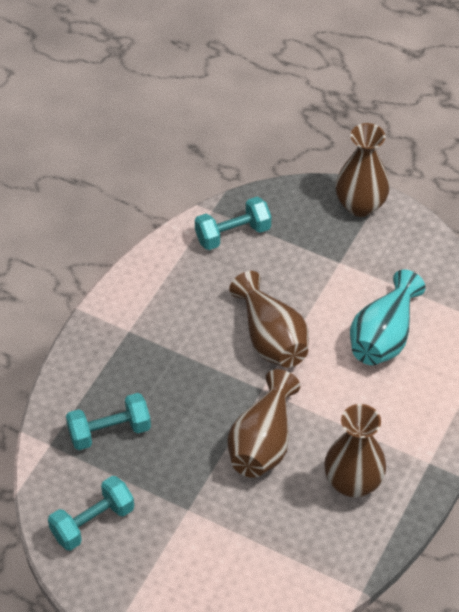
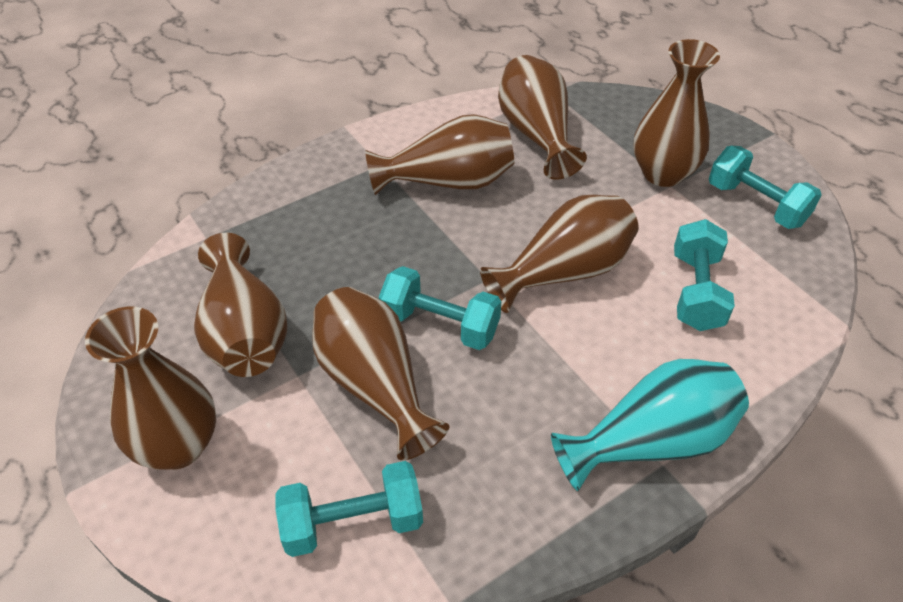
brown vase: [227,369,300,478] [229,271,309,368] [324,404,386,497] [335,123,390,217] = 4 -> [85,307,216,470] [194,233,287,377] [312,287,450,460] [365,114,514,195] [480,195,639,313] [498,55,587,180] [633,39,720,187] = 7
turquoise dumbbell: [48,476,134,551] [66,393,151,450] [195,197,271,250] = 3 -> [276,461,423,557] [379,266,501,350] [674,219,735,331] [709,146,822,229] = 4

